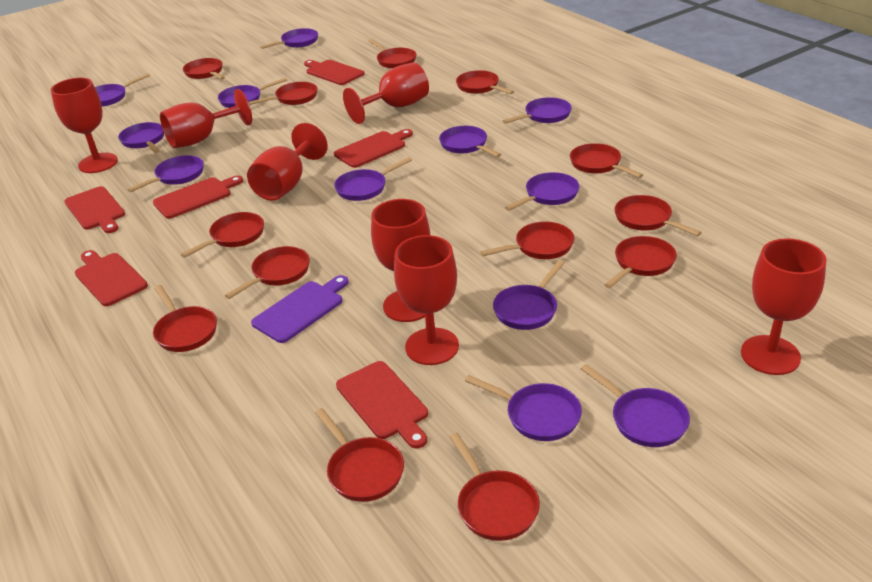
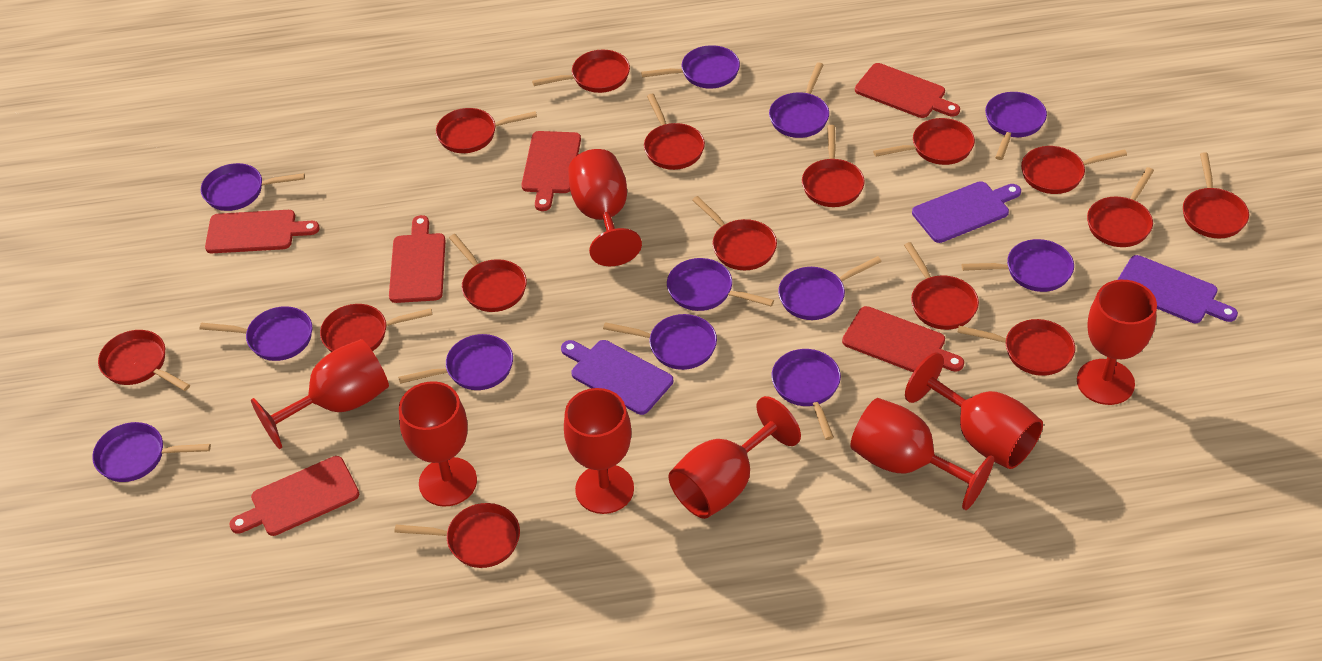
purple cutting board: [251,275,349,343] = 1 -> [561,340,673,415] [912,181,1021,243] [1117,255,1238,323] = 3
red goblet: [51,78,118,173] [160,89,252,148] [247,123,328,201] [343,62,429,124] [371,199,430,322] [394,235,459,365] [741,238,826,375] = 7 -> [251,339,389,449] [399,381,477,507] [564,388,634,514] [568,149,642,266] [669,396,801,519] [850,398,994,510] [905,352,1043,469] [1077,280,1157,405] = 8
red pan: [153,285,217,352] [181,212,264,258] [183,58,225,80] [225,246,310,299] [248,82,318,105] [315,408,404,502] [368,39,417,69] [449,433,540,541] [456,70,514,94] [480,221,574,259] [570,143,643,178] [604,236,677,288] [614,195,702,236] = 13 -> [98,330,190,391] [320,304,433,352] [394,503,520,568] [436,108,537,153] [449,234,527,312] [532,50,630,93] [644,94,705,170] [692,196,777,270] [802,125,865,207] [873,118,975,165] [904,242,979,330] [957,319,1075,376] [1021,146,1127,194] [1087,167,1154,247] [1183,152,1249,238] = 15

